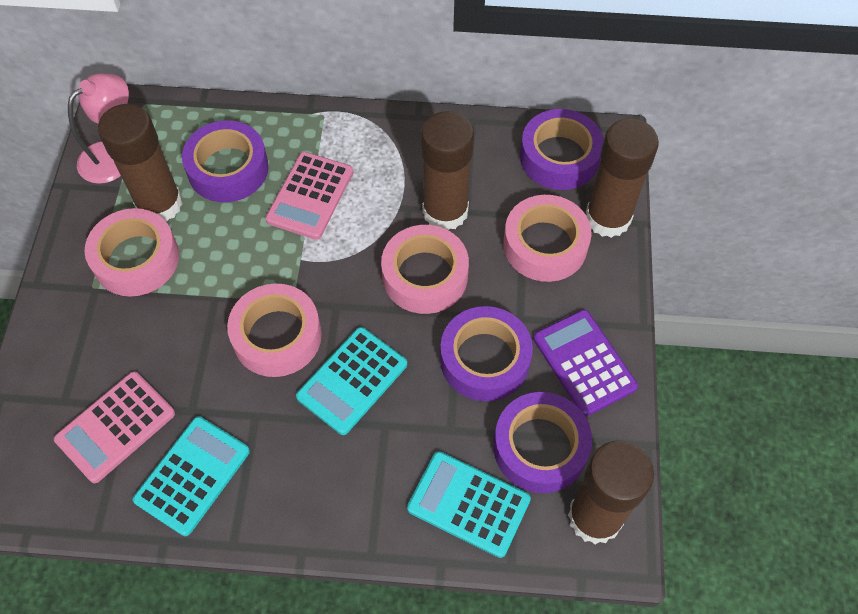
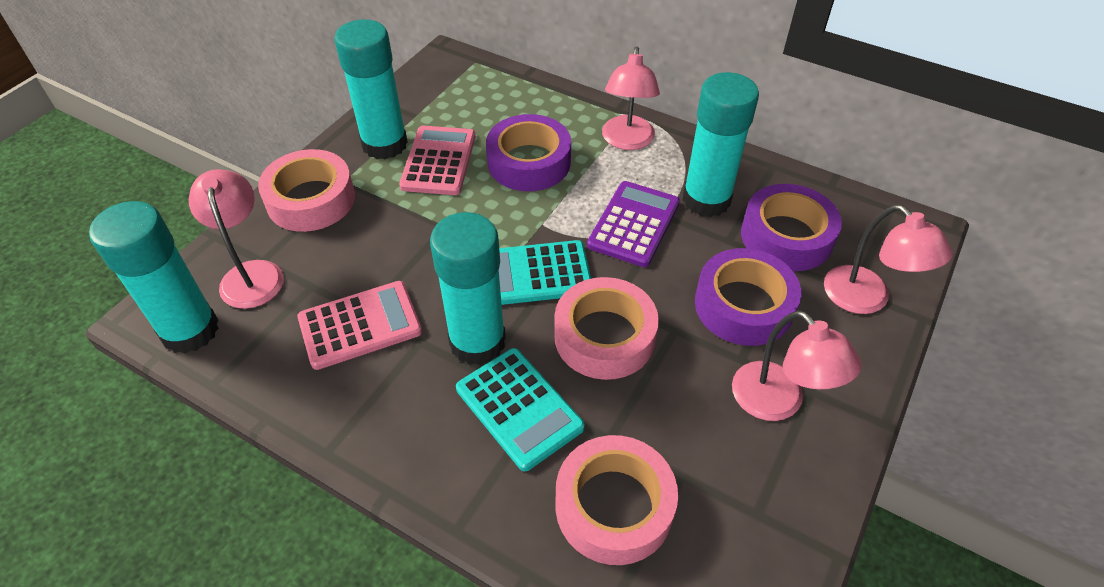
brown glue stick: [98,104,183,222] [421,111,474,230] [568,441,654,544] [586,118,659,238] = 4 -> none = 0
pink lamp: [68,73,129,184] = 1 -> [189,169,284,309] [602,47,660,150] [732,310,862,421] [824,205,953,314] = 4
pink tape: [85,208,179,297] [227,284,322,377] [381,225,469,314] [503,195,592,282] = 4 -> [258,149,355,232] [554,277,659,380] [556,435,678,565] = 3
purple tape: [182,120,269,202] [440,306,533,401] [493,392,592,493] [520,109,604,190] = 4 -> [486,114,571,191] [695,248,801,346] [741,184,842,271] = 3
turquoise calculator: [133,416,250,536] [296,327,407,435] [407,451,531,558] = 3 -> [456,348,585,471] [499,240,591,305] = 2
turquoise glue stick: none = 0 -> [89,201,219,354] [335,19,408,160] [430,212,506,365] [682,72,759,217] = 4

